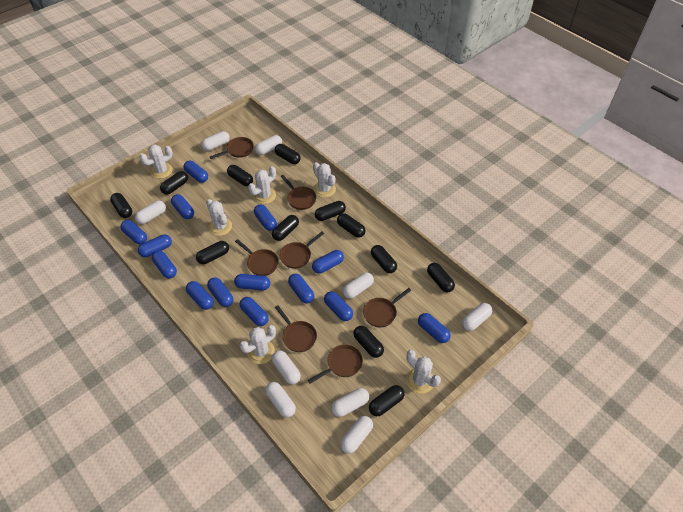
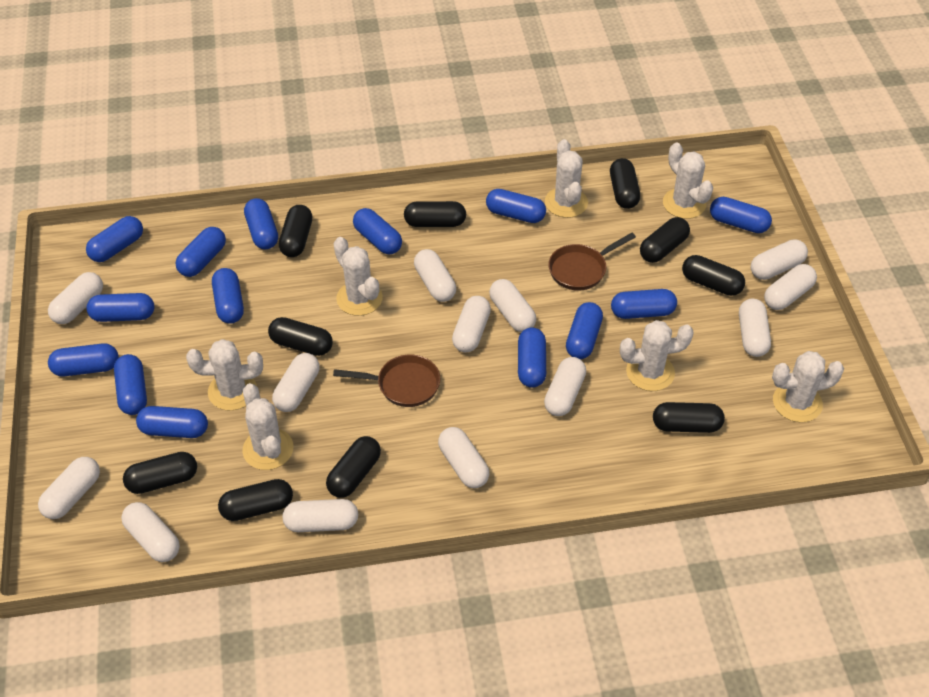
black capsule: [110,193,132,218] [160,171,188,195] [196,241,229,264] [227,165,253,186] [272,215,299,241] [275,144,301,164] [315,201,346,221] [337,213,365,238] [353,326,384,358] [369,385,405,416] [371,245,397,273] [427,263,455,292] = 12 -> [123,452,197,494] [218,479,293,521] [268,317,333,356] [279,205,312,257] [326,436,381,498] [404,201,466,227] [610,158,640,209] [640,217,690,263] [653,402,725,433] [682,255,745,296] = 10
brown pan: [210,137,254,159] [235,239,279,276] [275,305,317,352] [279,232,324,269] [280,175,316,210] [308,344,363,384] [363,288,411,328] = 7 -> [333,354,440,407] [548,233,636,291] = 2
white cactus: [139,144,173,179] [206,199,232,236] [240,325,276,364] [248,166,276,204] [313,162,336,198] [406,350,441,394] = 6 -> [186,339,263,411] [242,383,294,470] [334,237,383,316] [545,139,588,218] [620,320,694,391] [663,143,713,219] [772,351,844,422] = 7
white capsule: [135,201,166,224] [201,131,230,151] [255,135,282,155] [265,382,296,418] [271,350,301,384] [331,388,369,417] [340,416,373,454] [343,272,374,299] [462,303,492,331] = 9 -> [38,457,100,519] [48,272,103,324] [121,502,180,562] [272,353,320,412] [282,499,358,532] [414,249,456,302] [438,427,490,488] [452,296,491,352] [489,279,536,332] [544,357,586,416] [739,298,771,357] [751,239,808,280] [764,264,817,310] = 13

